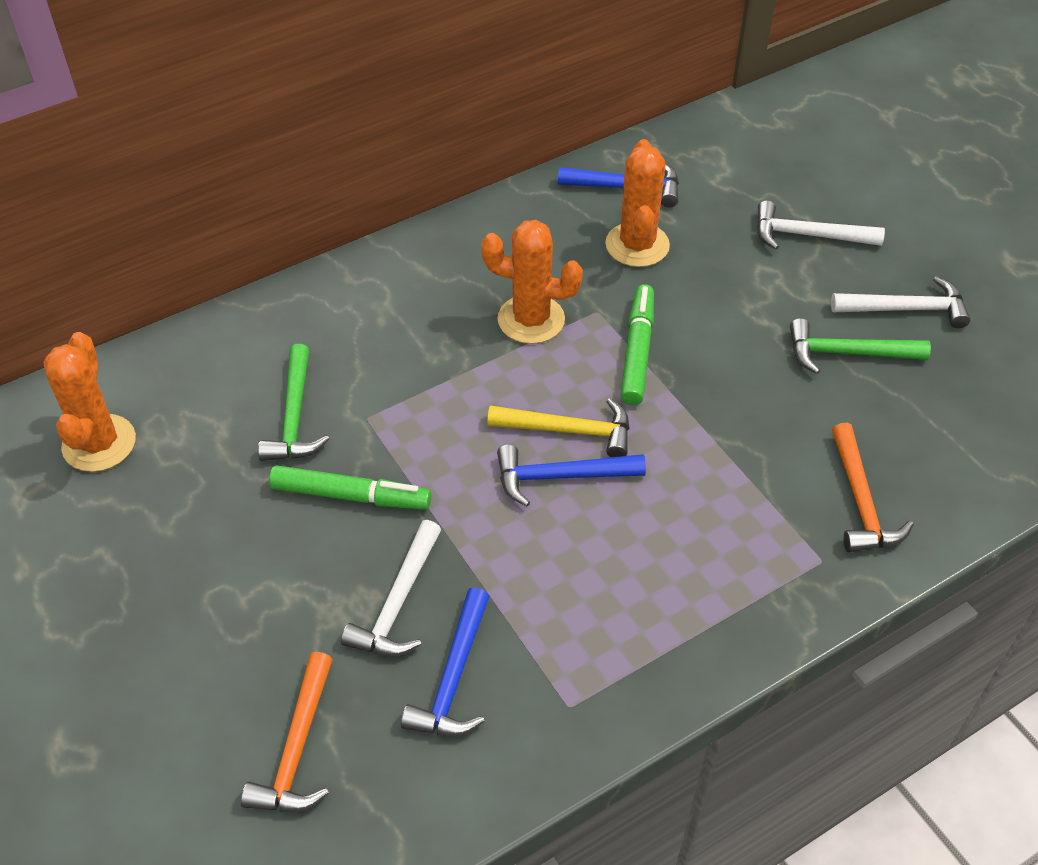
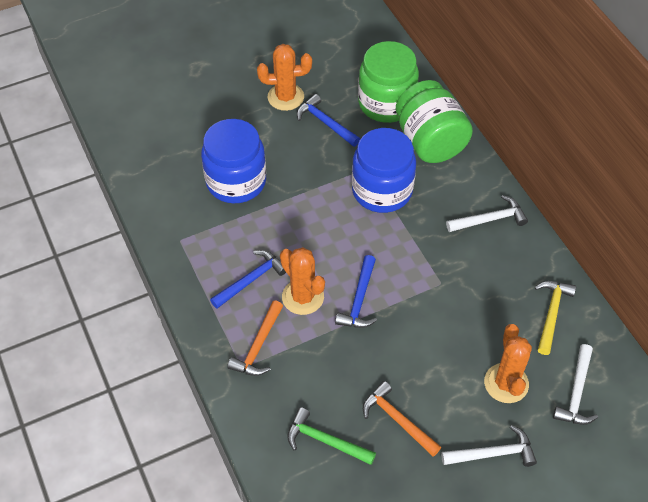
blue jar: none = 0 -> [201,119,266,204] [352,128,416,213] = 2
green hammer: [258,344,329,461] [790,318,931,374] = 2 -> [287,407,376,465] = 1
green jar: none = 0 -> [358,41,419,123] [396,80,473,163] = 2
green marker: [269,465,431,510] [620,284,654,405] = 2 -> none = 0

